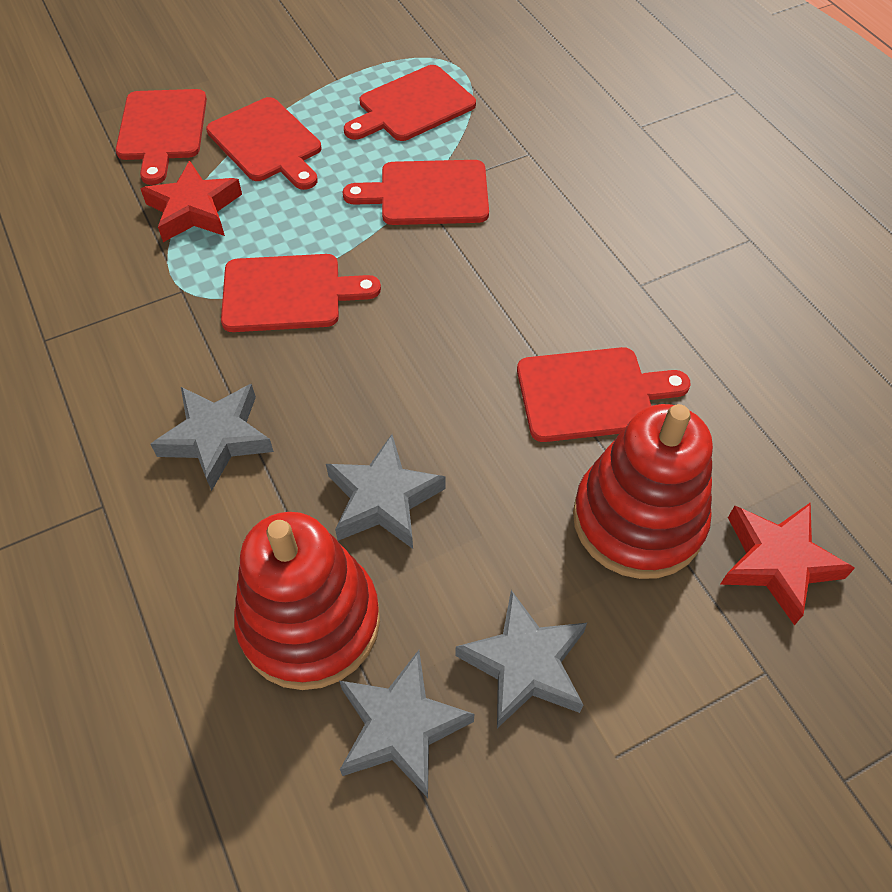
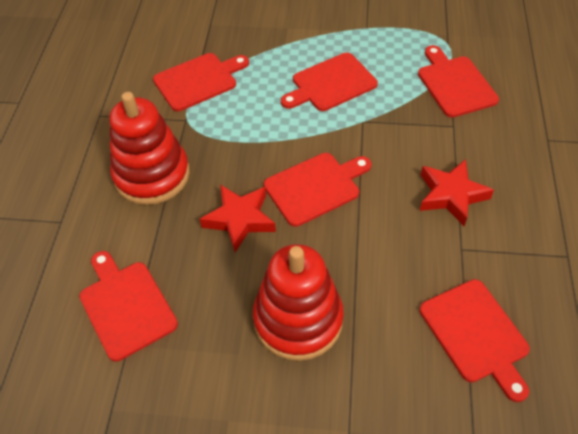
grey star: [150,384,274,491] [326,434,446,549] [339,650,475,798] [455,590,587,728] = 4 -> none = 0

